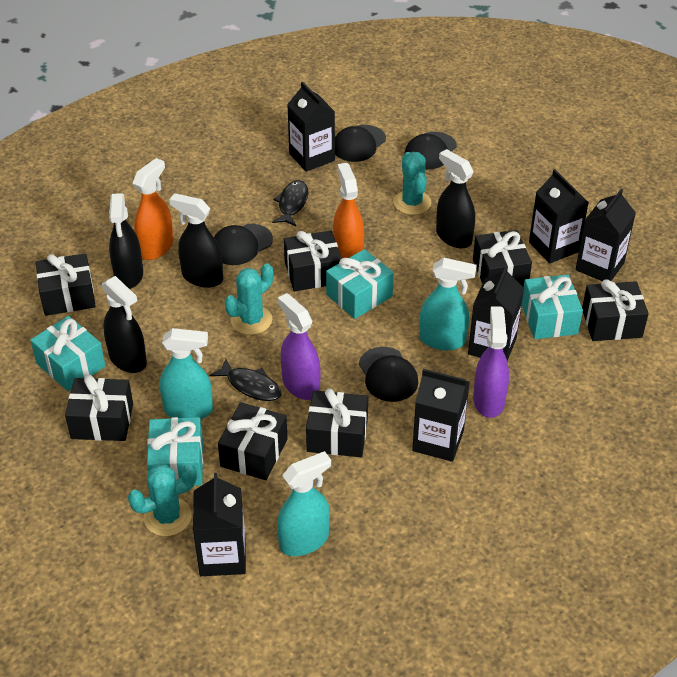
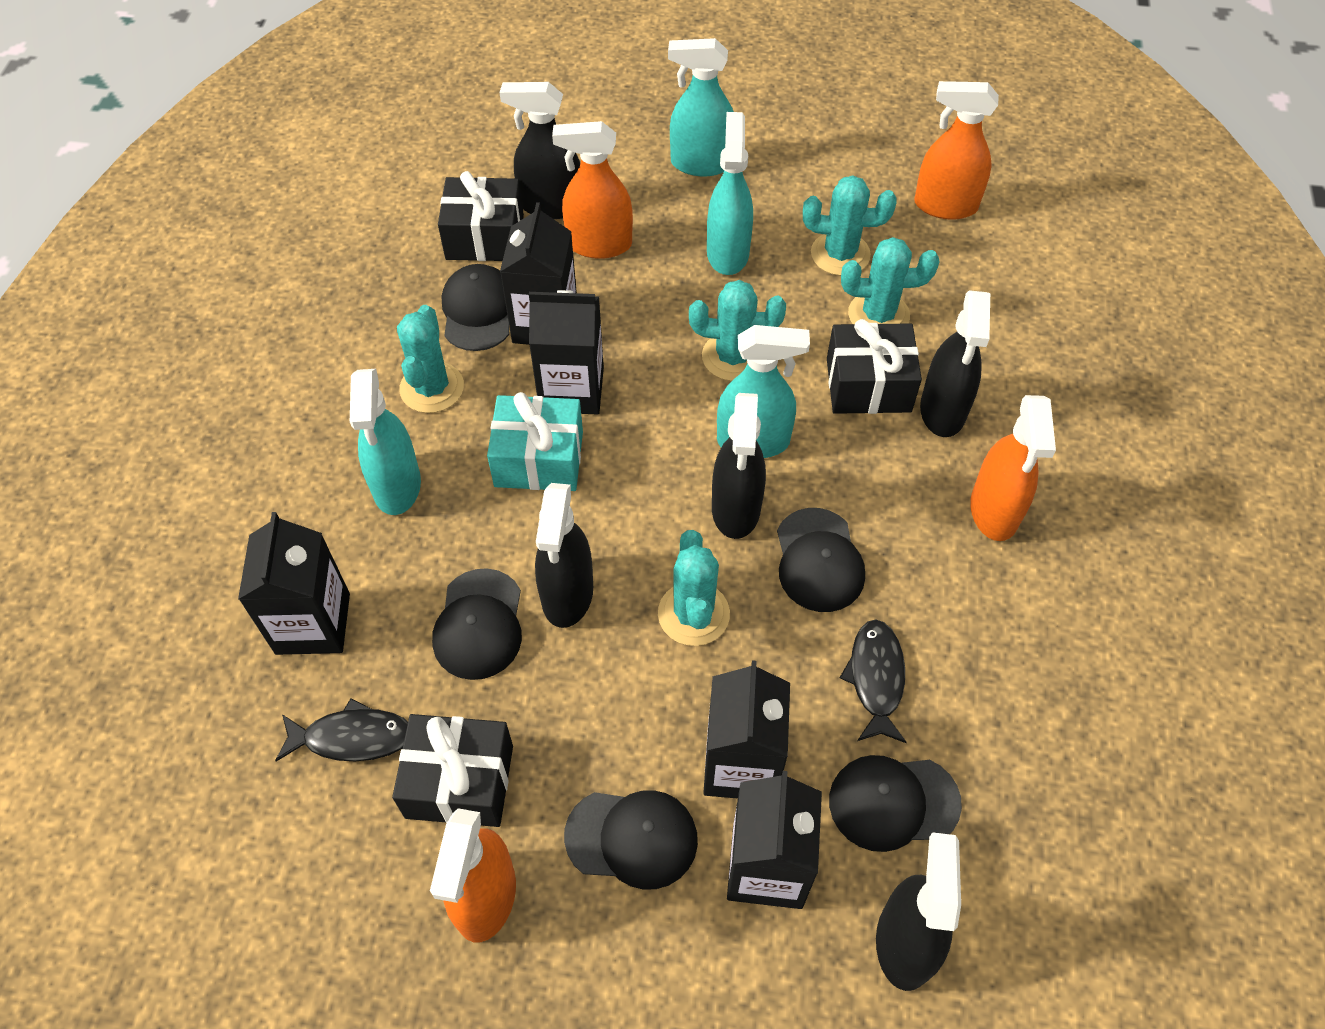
black cap: [214,224,273,265] [335,125,386,162] [359,347,418,402] [404,132,457,170] = 4 -> [432,568,522,680] [442,264,509,351] [564,790,698,890] [777,508,865,612] [829,755,962,852] = 5
black carton: [193,473,246,576] [287,82,335,172] [412,369,470,462] [468,266,524,361] [529,169,589,264] [575,189,636,281] = 6 -> [238,512,350,655] [500,202,577,345] [529,290,604,415] [703,660,790,799] [727,771,822,909] = 5
black gift: [36,253,96,316] [65,375,133,441] [218,402,288,480] [284,231,342,291] [306,388,368,457] [473,230,532,288] [582,279,649,341] = 7 -> [392,714,513,827] [438,171,524,261] [827,319,922,414] = 3
black spray bottle: [102,276,147,373] [109,193,143,289] [169,193,223,288] [436,149,475,248] = 4 -> [500,82,580,219] [535,483,593,628] [712,393,766,539] [876,832,961,991] [920,290,990,437] = 5
orange spray bottle: [132,158,174,260] [333,163,364,258] = 2 -> [430,808,516,942] [552,121,633,259] [914,81,999,220] [970,395,1056,541] = 4
purple spray bottle: [278,293,320,400] [473,306,509,418] = 2 -> none = 0
turquoise cactus: [128,464,197,536] [225,263,274,335] [393,152,431,215] = 3 -> [397,305,464,413] [658,530,730,646] [689,280,786,381] [803,175,897,276] [841,237,939,324] = 5
turquoise gift: [30,316,105,391] [147,417,203,486] [326,249,394,319] [522,275,583,339] = 4 -> [487,392,583,491] = 1
turquoise spray bottle: [160,328,213,419] [277,451,331,556] [420,258,477,350] = 3 -> [350,369,421,515] [668,38,734,176] [707,112,753,275] [717,325,810,458] = 4

